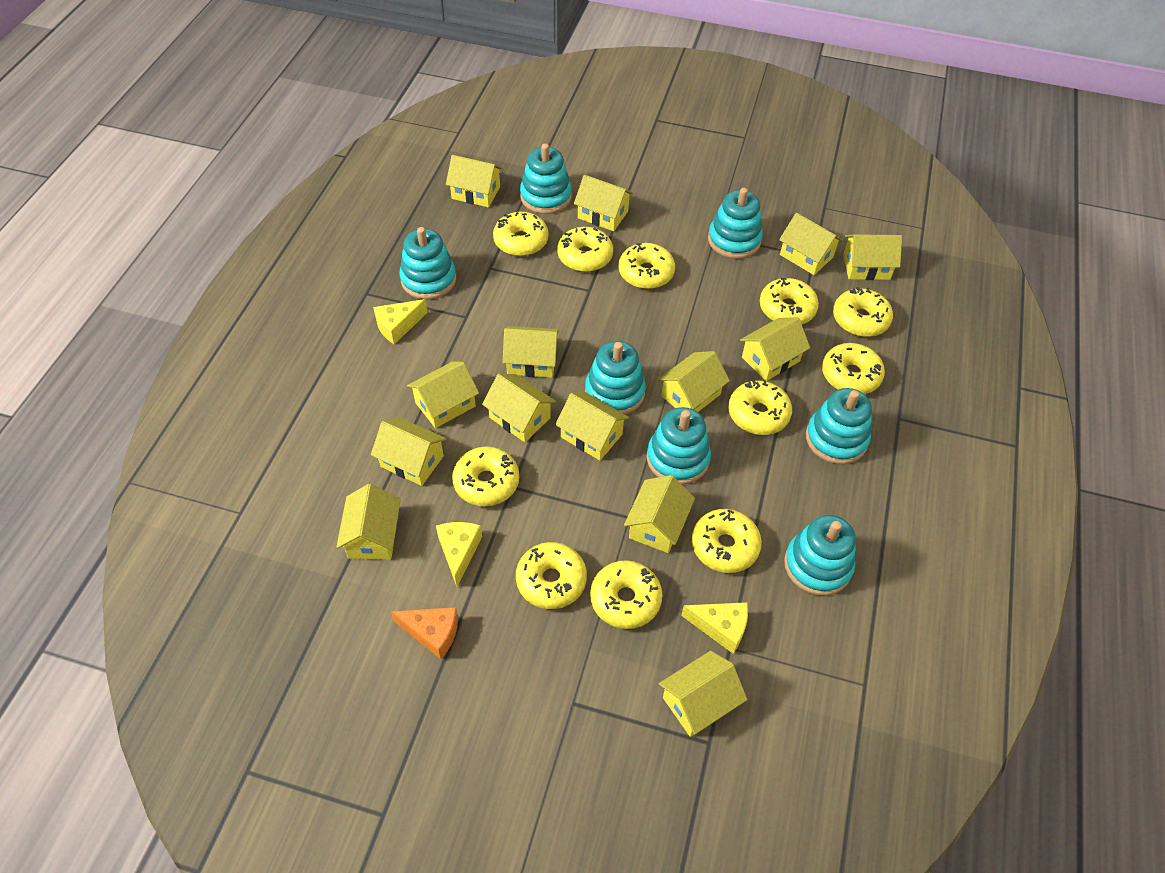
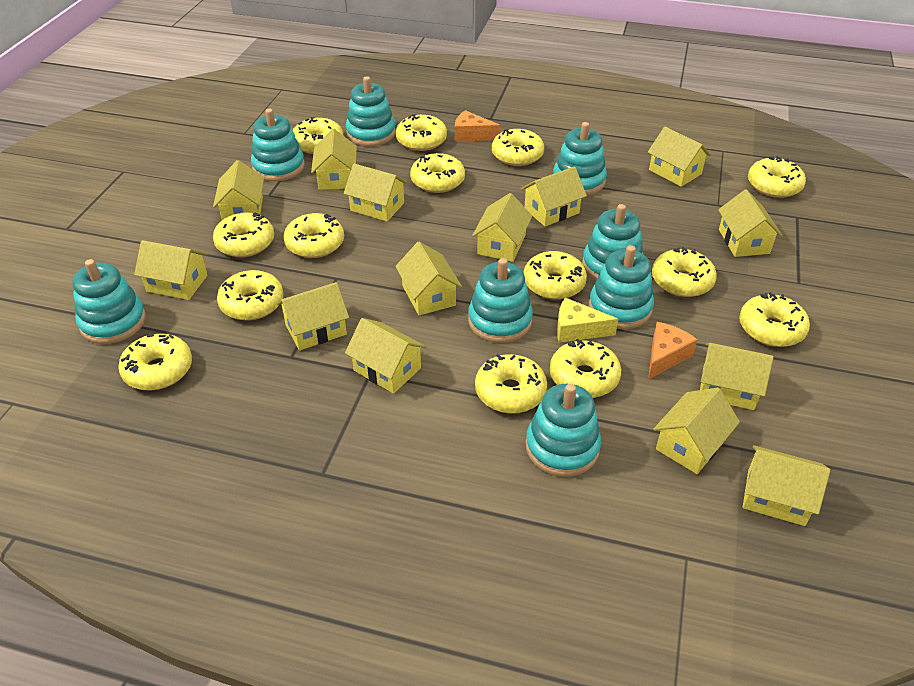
orange cheese: [391,607,458,659] = 1 -> [455,110,500,142] [648,322,698,380] = 2
turquoise stacking toy: [399,227,456,300] [520,143,572,214] [585,341,646,415] [647,407,711,485] [708,188,763,259] [784,515,856,596] [806,388,872,464] = 7 -> [72,259,146,344] [251,109,305,181] [346,76,396,146] [468,258,533,343] [526,384,601,477] [553,122,607,195] [582,204,643,280] [589,245,654,329] = 8
yellow cheese: [373,299,428,344] [436,522,482,587] [681,602,748,654] = 3 -> [557,298,618,342] = 1
yellow donut: [452,447,519,506] [493,212,549,256] [516,542,587,609] [557,227,613,272] [590,560,663,629] [619,243,675,289] [692,509,762,573] [728,380,792,435] [760,278,819,324] [822,343,885,394] [833,287,893,337] = 11 -> [118,334,192,391] [213,212,274,257] [217,270,283,321] [283,213,344,258] [293,117,343,154] [396,114,447,151] [410,153,465,193] [475,354,547,414] [492,129,544,166] [523,251,587,300] [550,339,621,398] [652,247,717,297] [739,292,810,347] [748,156,806,198] = 14

